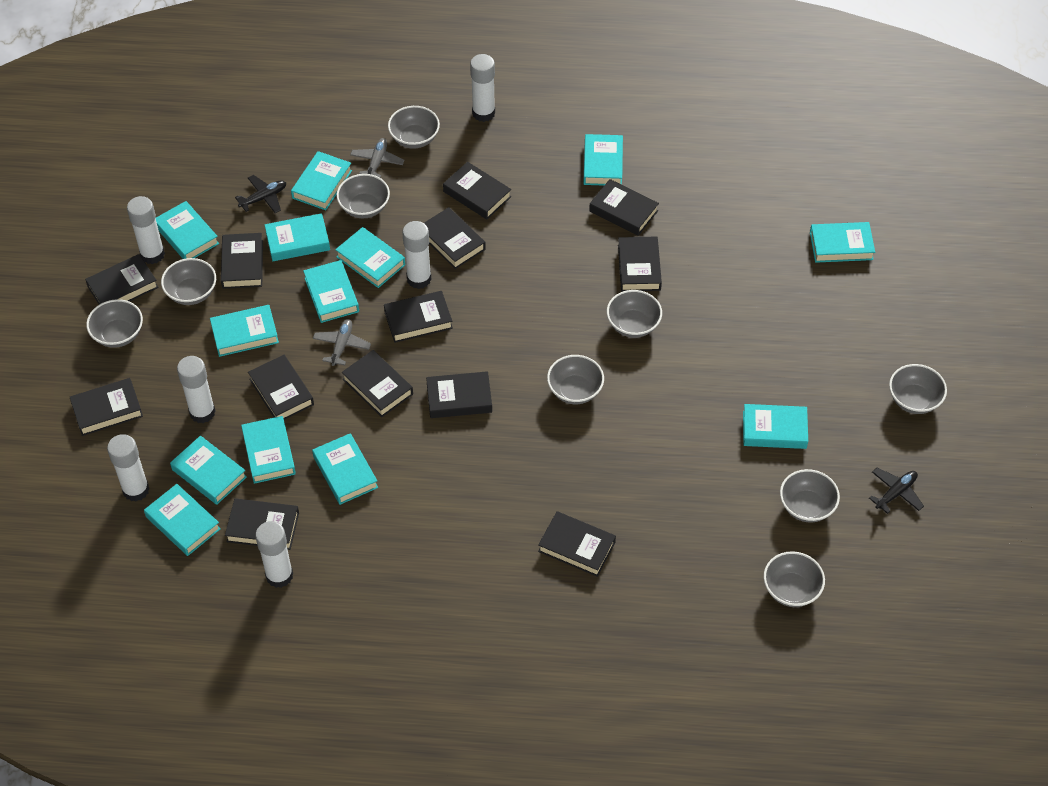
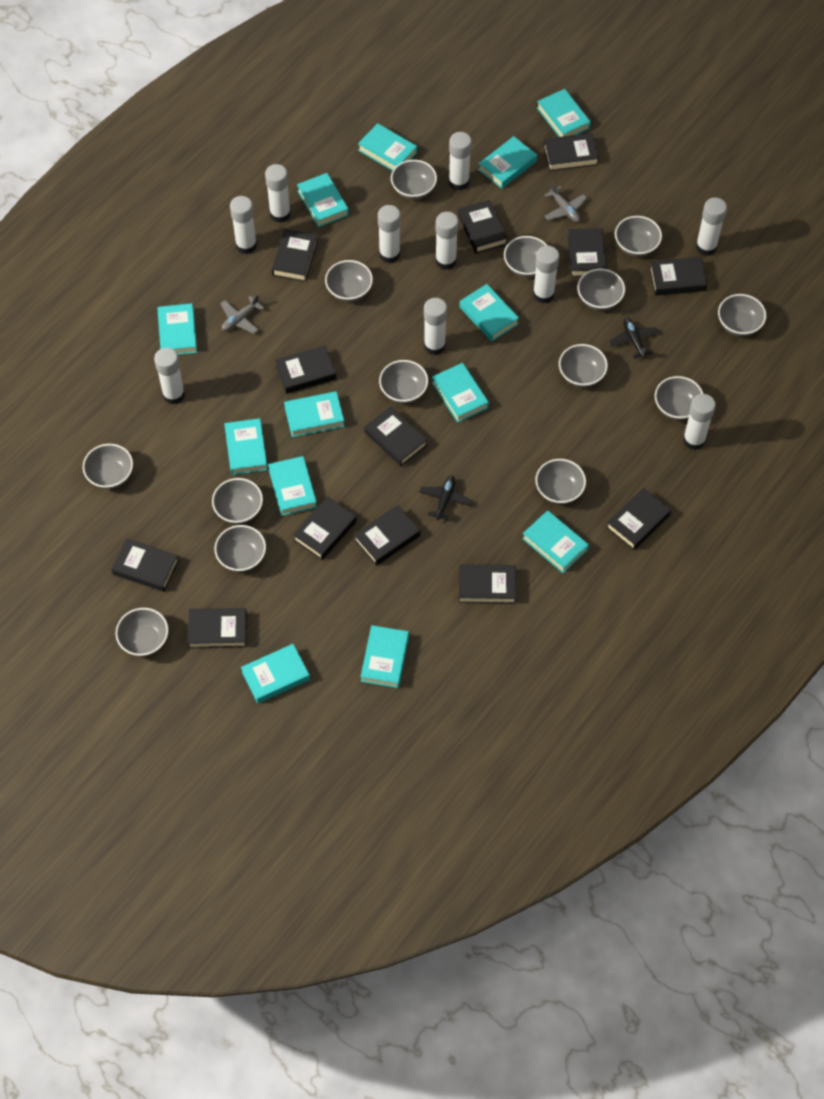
grey bowl: [86,299,143,348] [161,258,216,305] [336,174,390,218] [388,106,440,148] [547,355,604,404] [607,290,662,338] [763,551,825,607] [780,469,840,522] [889,364,947,414] = 9 -> [83,444,133,489] [116,608,168,656] [212,478,263,524] [215,525,266,572] [325,260,373,302] [379,360,428,403] [391,160,437,200] [504,236,548,277] [535,459,586,504] [559,344,608,387] [577,269,625,310] [615,216,662,257] [655,376,703,420] [718,294,766,336] = 14
white glue stick: [107,434,150,502] [127,196,165,264] [177,356,216,423] [255,521,293,588] [402,221,431,289] [470,54,495,122] = 6 -> [154,348,185,404] [230,196,257,254] [265,164,291,223] [378,205,401,263] [424,298,447,355] [435,212,459,270] [449,132,472,190] [533,246,559,304] [683,394,716,450] [696,197,727,256] = 10

